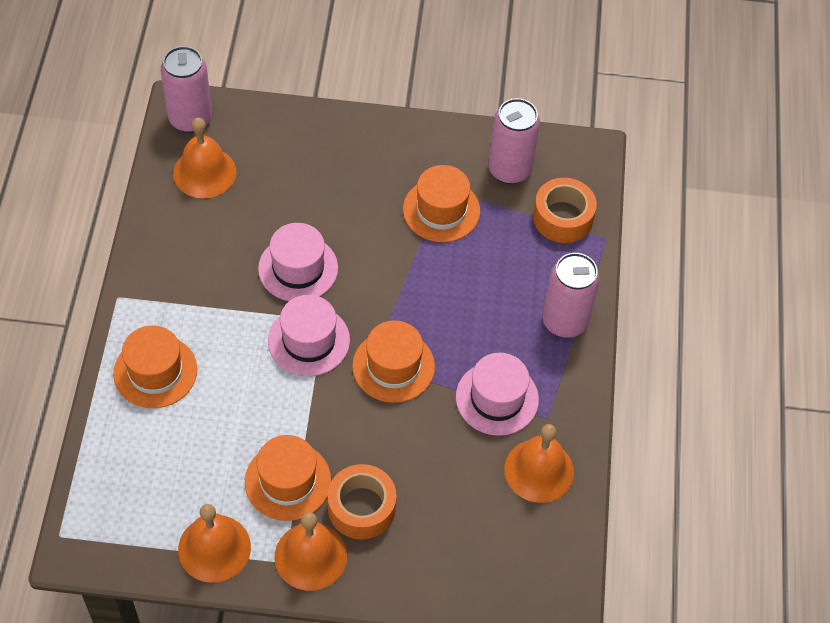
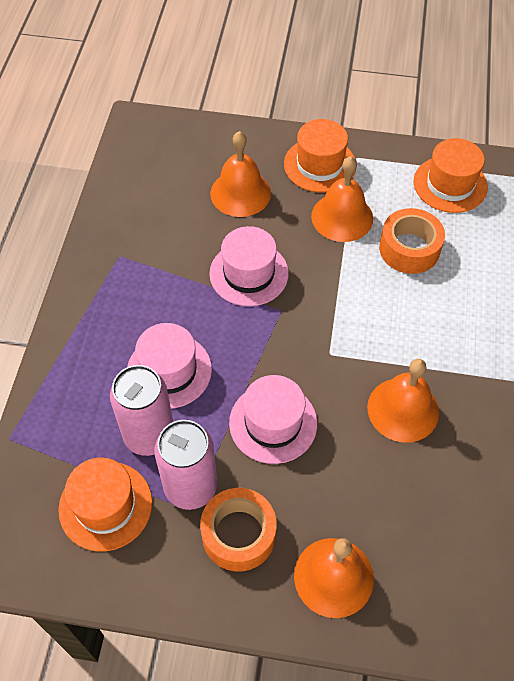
orange hat: [113,325,197,408] [245,435,331,521] [352,320,435,403] [403,165,480,242] = 4 -> [58,458,152,552] [284,119,356,192] [414,138,488,213] = 3
pink can: [161,46,212,133] [488,98,540,184] [542,253,600,338] = 3 -> [110,365,173,456] [154,420,218,510] = 2

